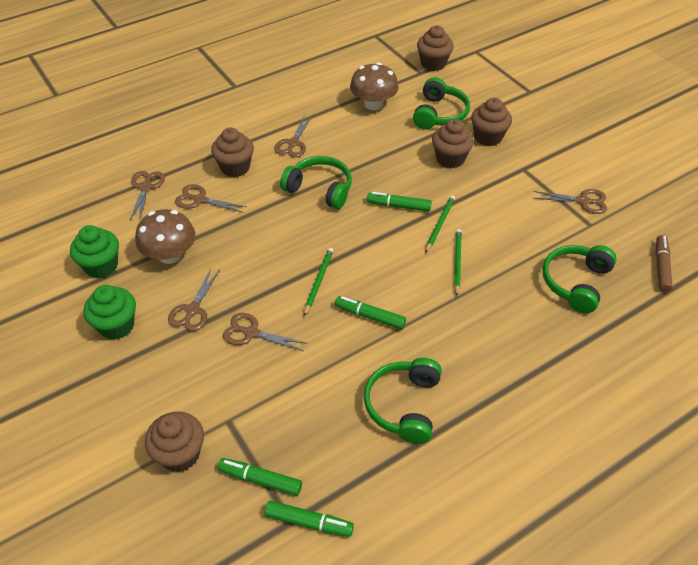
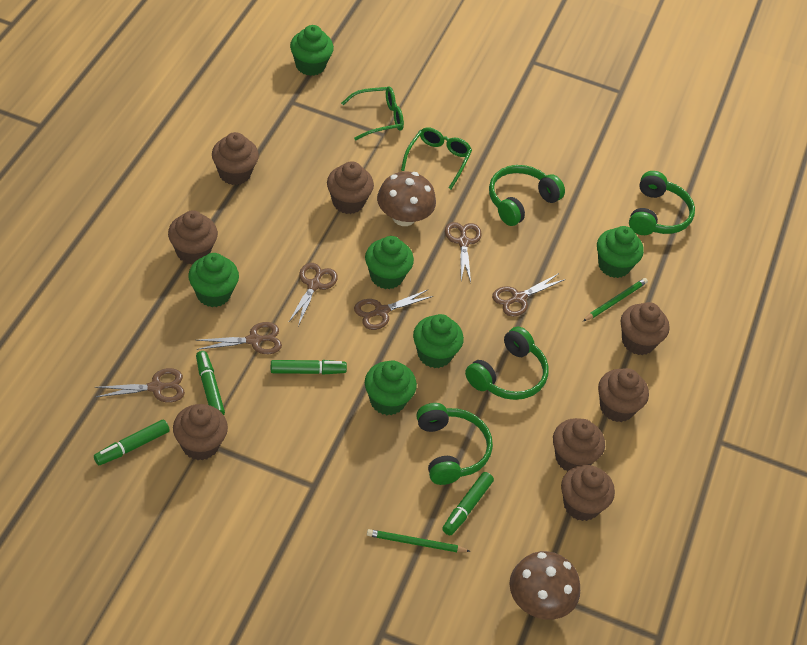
brown cupcake: [145,412,204,472] [211,127,254,177] [417,25,454,71] [432,119,474,168] [471,98,512,146] = 5 -> [168,210,218,265] [173,404,228,460] [212,132,259,185] [327,161,374,214] [553,418,605,472] [561,465,615,521] [598,368,649,422] [621,302,669,355] = 8
brown marker: [656,235,673,292] = 1 -> none = 0
green cupcake: [70,225,119,278] [83,285,136,340] = 2 -> [188,253,239,307] [290,25,334,76] [365,236,414,289] [365,360,417,415] [413,314,464,368] [597,226,644,278] = 6
green glasses: none = 0 -> [341,87,404,140] [401,127,472,189] = 2
green pencil: [304,248,333,316] [426,195,455,252] [454,229,462,296] = 3 -> [367,529,470,552] [583,278,648,321] = 2

